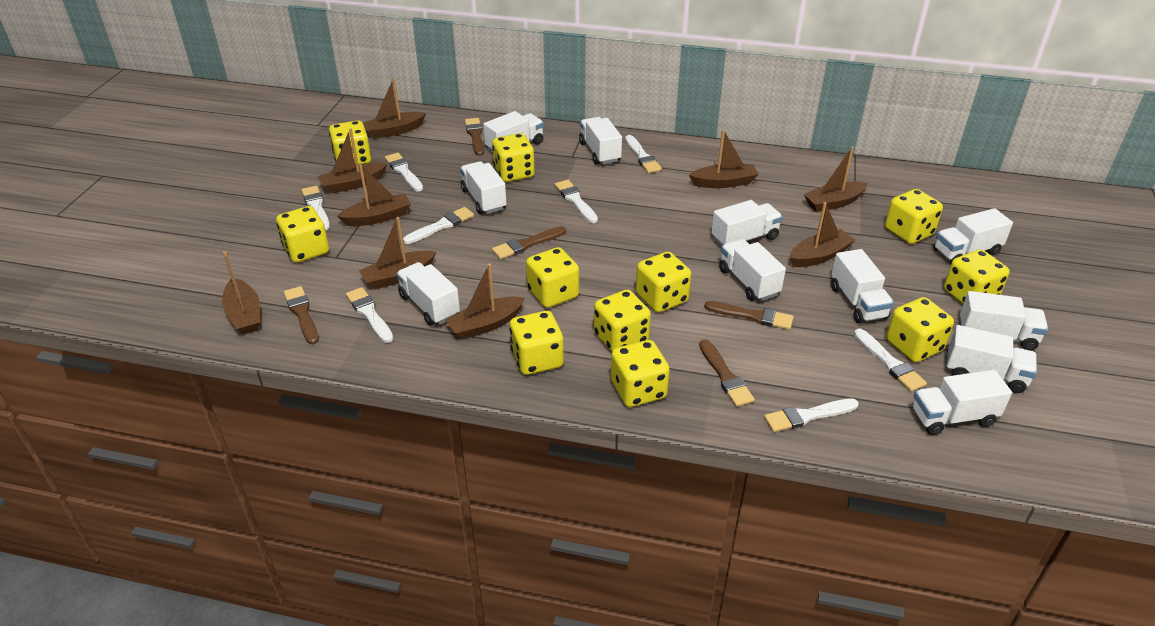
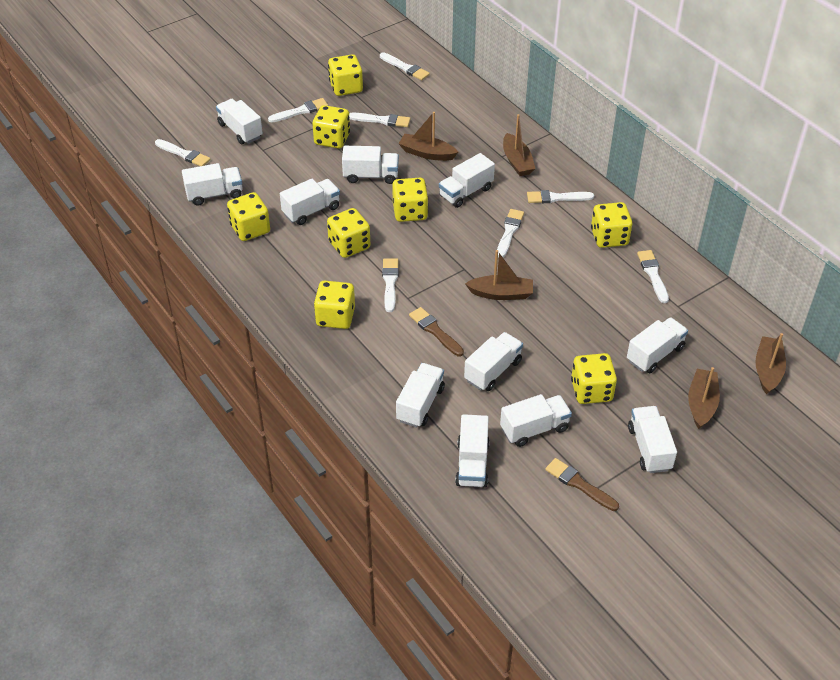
brown boat: [222,251,261,335] [317,128,387,193] [337,164,411,226] [359,217,436,289] [363,78,426,139] [446,263,525,340] [689,129,759,188] [789,202,855,267] [804,147,868,212] = 9 -> [399,112,458,161] [465,250,533,300] [503,114,536,176] [688,367,720,429] [755,333,786,395] = 5
brown brush: [284,286,319,344] [465,118,484,156] [492,226,566,259] [699,339,755,407] [704,301,794,330] = 5 -> [409,307,464,356] [545,458,619,511] = 2
yellow dice: [276,206,329,263] [329,120,371,165] [492,133,535,182] [510,311,564,375] [526,247,579,308] [594,290,651,352] [611,340,670,407] [636,252,691,312] [885,189,943,244] [886,297,954,362] [944,249,1010,304] = 11 -> [227,192,270,241] [313,105,350,149] [314,281,355,329] [327,208,370,258] [328,54,363,96] [392,178,428,222] [571,353,617,404] [591,202,632,248] = 8

